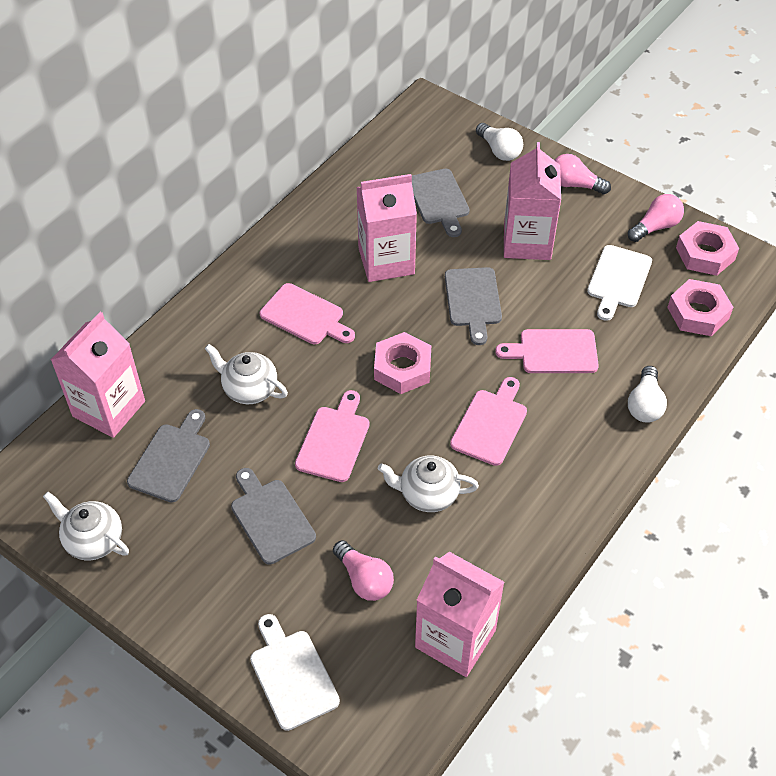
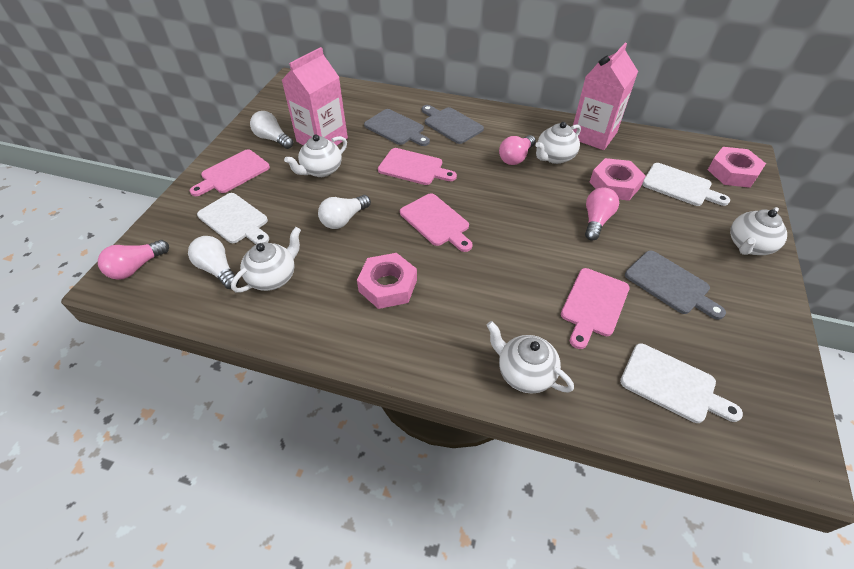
grey cutting board: [127,409,210,503] [231,468,316,565] [412,169,470,237] [445,267,502,345] = 4 -> [364,109,430,146] [422,105,484,144] [625,250,726,320] = 3
pink carton: [51,312,145,438] [356,174,417,282] [415,552,504,677] [504,142,561,260] = 4 -> [282,47,348,145] [573,43,638,150] = 2
white cutting board: [250,614,340,731] [587,245,652,321] = 2 -> [197,193,269,244] [620,343,743,423] [642,163,730,206] = 3
white light bulb: [476,123,523,161] [628,366,667,423] = 2 -> [188,236,239,289] [250,111,293,149] [318,195,371,229] = 3
white teapot: [43,492,129,560] [205,344,288,404] [378,456,479,512] = 3 -> [231,227,301,293] [284,135,347,177] [486,321,574,393] [535,122,581,164] [730,207,787,255] = 5

